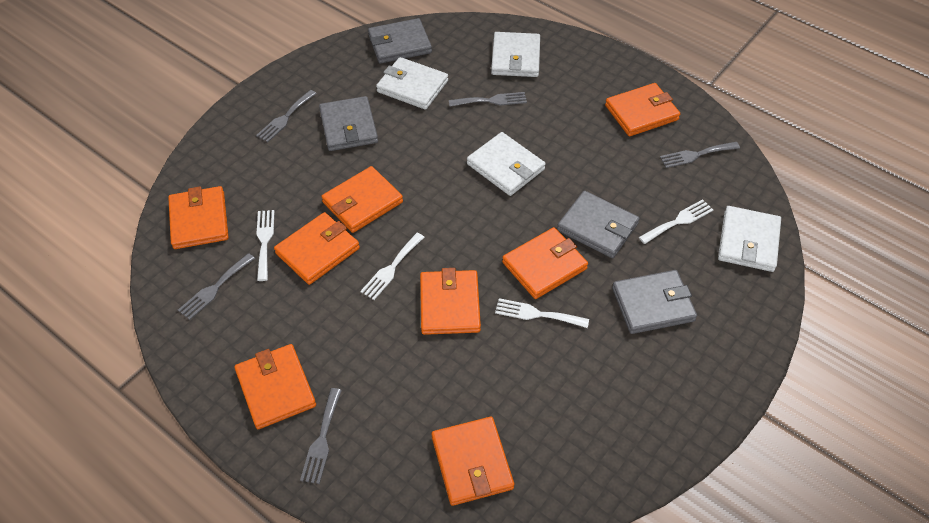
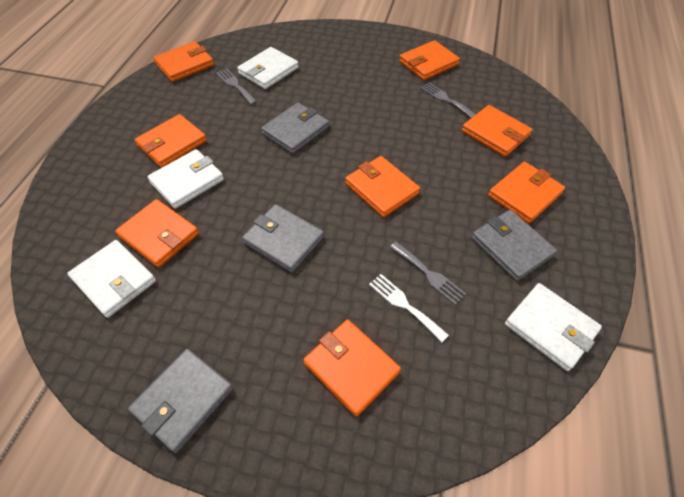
grey fork: [178,253,255,320] [256,90,317,142] [300,388,342,484] [449,92,527,107] [660,142,740,168] = 5 -> [216,69,257,105] [390,242,466,305] [420,82,476,118] = 3
white fork: [256,210,275,281] [360,233,424,300] [495,298,589,328] [639,199,713,244] = 4 -> [369,274,449,342] = 1

